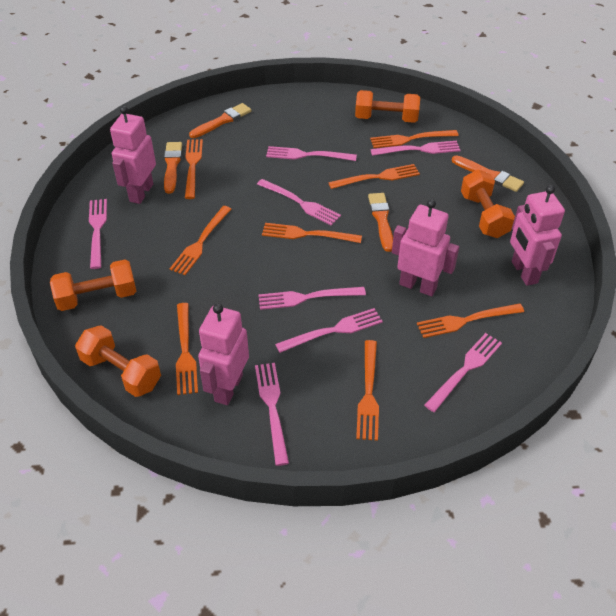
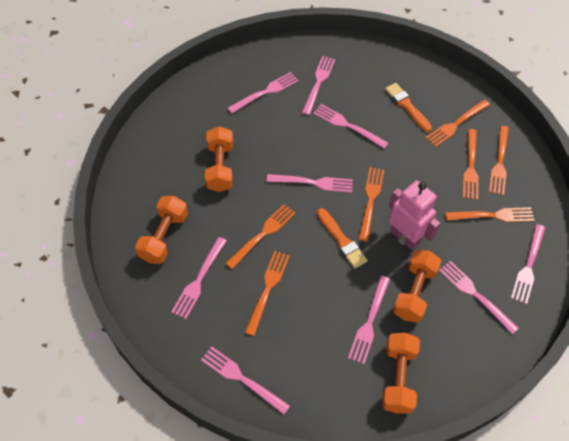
orange brush: [164,142,182,194] [189,103,251,138] [368,193,393,252] [452,155,524,192] = 4 -> [317,208,368,268] [385,83,432,132] = 2
orange fork: [170,206,231,275] [176,303,198,395] [185,139,203,199] [262,223,362,243] [328,164,420,189] [356,340,379,441] [370,130,459,148] [417,303,524,338] = 8 -> [225,204,296,269] [245,251,290,336] [359,167,384,242] [426,100,490,147] [445,207,535,222] [463,129,479,200] [489,126,509,195] = 7
pink fork: [89,199,107,269] [255,363,289,466] [257,179,341,225] [258,287,366,310] [266,146,357,161] [275,308,383,353] [371,141,461,156] [424,333,502,412] = 8 -> [171,237,227,319] [201,346,290,415] [228,72,299,113] [267,174,353,193] [302,56,335,115] [313,104,388,149] [348,276,390,364] [439,261,519,334] [511,224,545,304] = 9
pink robot: [110,106,156,204] [198,303,249,405] [392,199,459,296] [510,185,565,286] = 4 -> [389,180,440,250] = 1

